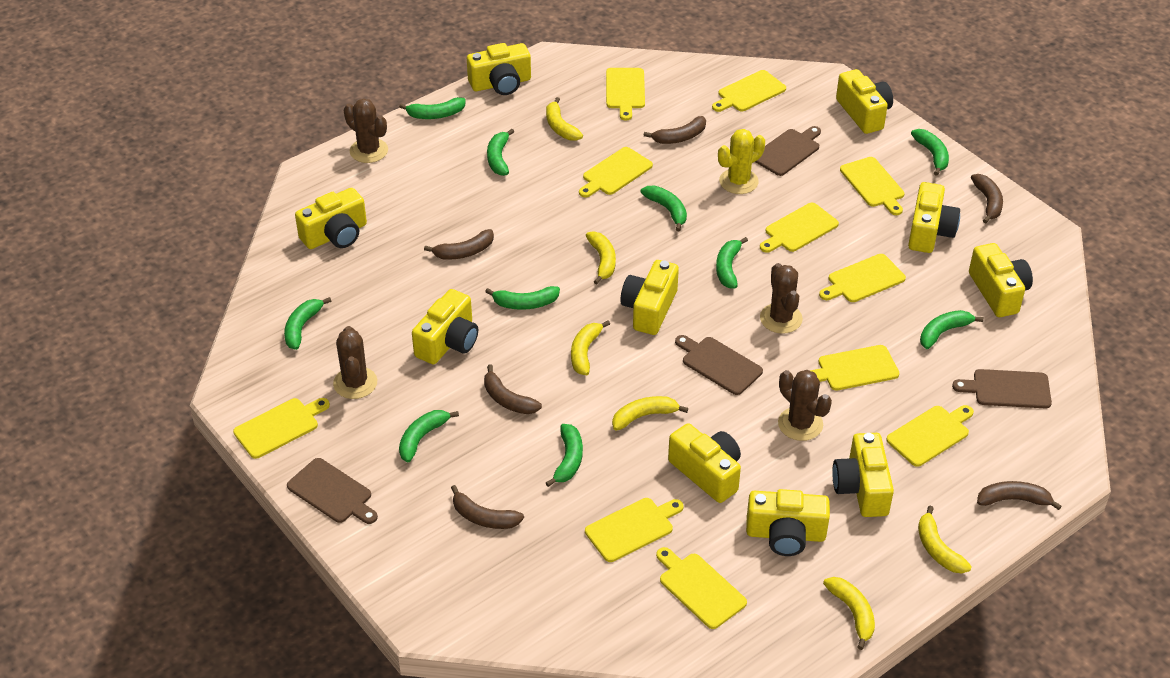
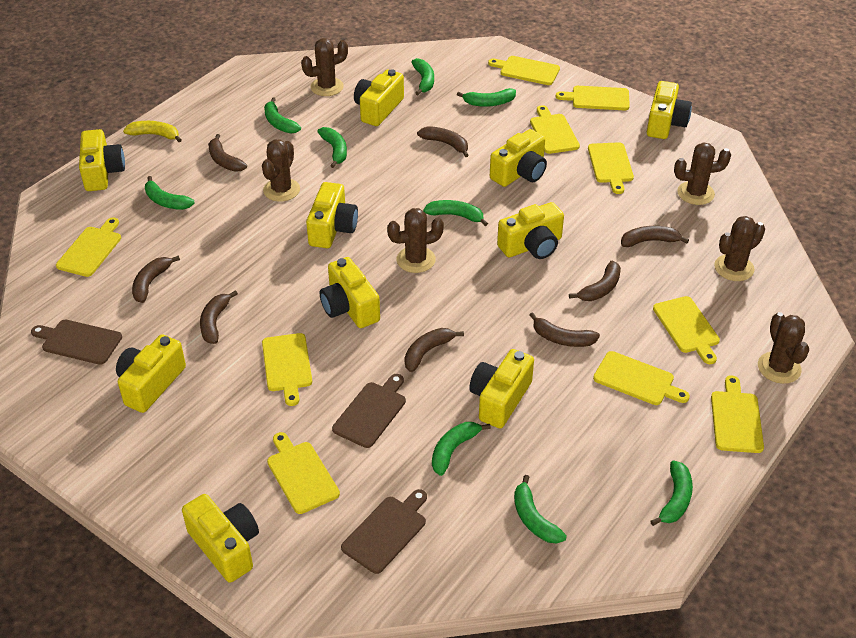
brown banana: [424,229,494,260] [451,485,524,529] [484,365,542,414] [644,116,706,144] [971,174,1003,224] [977,481,1062,510] = 6 -> [132,256,180,303] [200,290,238,344] [208,134,247,172] [405,328,464,372] [417,126,469,157] [530,312,600,347] [569,261,621,301] [621,226,689,247] = 8
brown cactus: [333,326,377,399] [344,98,388,163] [760,263,803,334] [778,370,832,441] = 4 -> [262,139,300,202] [301,38,348,96] [387,208,444,273] [674,142,731,205] [714,216,765,281] [758,312,809,384] = 6
brown cutting board: [287,458,378,524] [675,335,763,395] [755,126,821,176] [952,369,1052,409] = 4 -> [31,320,122,365] [332,374,406,448] [341,489,427,574] = 3
green banana: [284,297,331,350] [399,97,466,119] [399,410,459,462] [485,286,560,310] [487,129,514,176] [546,424,583,487] [641,186,687,231] [716,237,748,289] [911,129,949,176] [920,310,984,349] = 10 -> [145,176,195,210] [264,98,301,133] [317,127,347,168] [411,58,434,95] [423,200,488,226] [432,422,491,476] [457,88,516,107] [514,475,567,543] [650,460,693,526] = 9
yellow banana: [546,97,583,141] [571,320,610,375] [586,231,616,284] [612,396,688,431] [823,577,875,650] [918,506,972,574] = 6 -> [123,121,182,142] = 1
yellow cactus: [718,129,765,194] = 1 -> none = 0
yellow cutting board: [233,398,330,459] [579,147,653,198] [585,498,683,562] [606,68,645,121] [656,547,747,629] [712,70,786,112] [760,202,839,253] [810,345,899,390] [819,254,906,302] [840,157,904,215] [886,405,974,467] = 11 -> [56,217,121,277] [262,333,312,406] [267,432,340,514] [488,56,560,85] [530,105,580,154] [556,86,630,110] [588,142,634,194] [593,351,690,405] [653,296,720,364] [711,375,764,453] = 10

